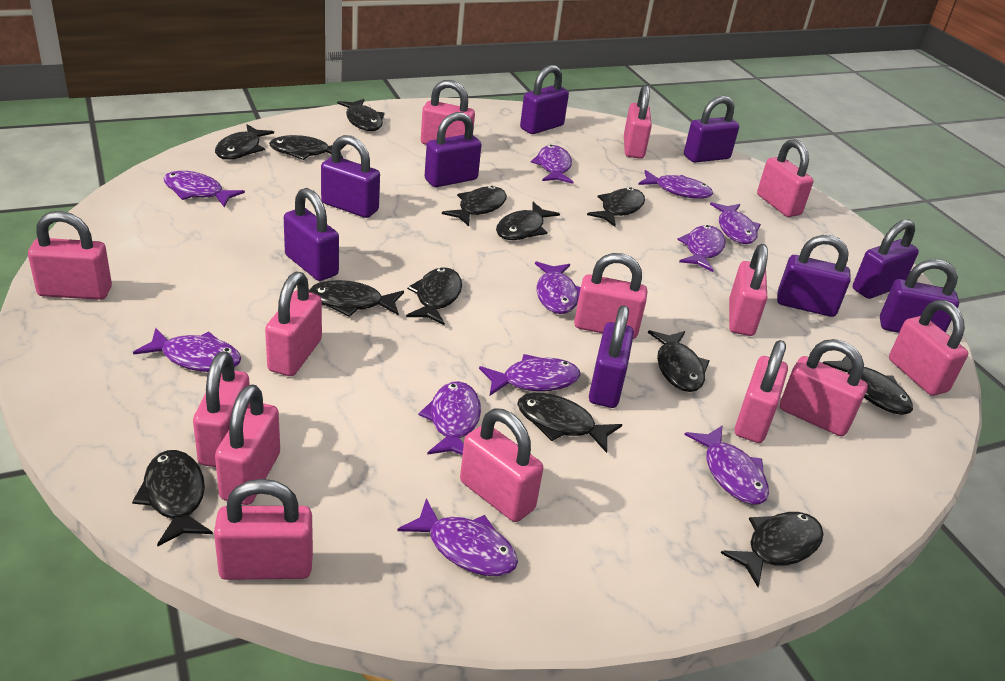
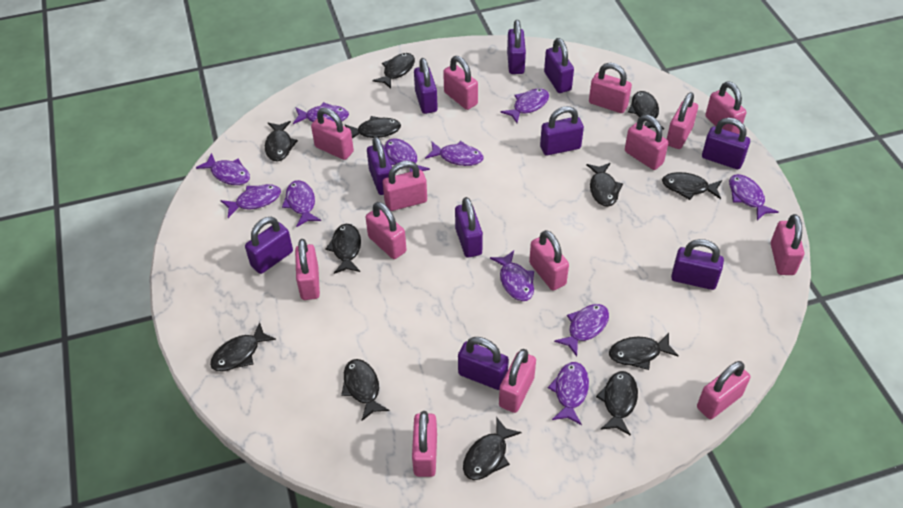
black fish: [132,450,213,546] [215,124,274,160] [269,135,346,160] [309,280,404,317] [337,99,385,131] [406,267,462,325] [442,186,507,226] [496,202,560,240] [517,393,622,453] [587,187,645,227] [648,330,709,392] [721,512,824,587] [823,355,913,415] = 13 -> [210,322,276,372] [265,121,298,162] [325,224,361,274] [341,359,389,421] [345,116,401,138] [372,53,415,89] [463,418,522,480] [586,163,623,207] [596,371,638,436] [609,333,679,370] [628,91,664,129] [662,172,722,200] = 12
purple padlock: [284,188,339,281] [321,135,380,218] [425,112,481,187] [520,65,569,134] [589,305,634,408] [684,95,739,163] [777,235,851,317] [853,220,919,299] [880,259,959,333] = 9 -> [245,217,293,274] [367,137,392,195] [414,58,438,114] [455,197,483,258] [458,337,509,390] [507,20,526,74] [540,106,584,155] [544,38,574,93] [671,239,724,290] [702,118,750,169] = 10

